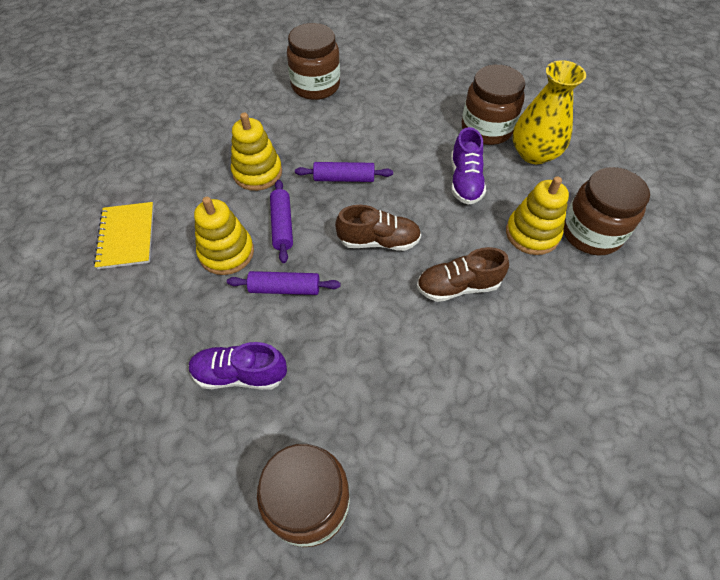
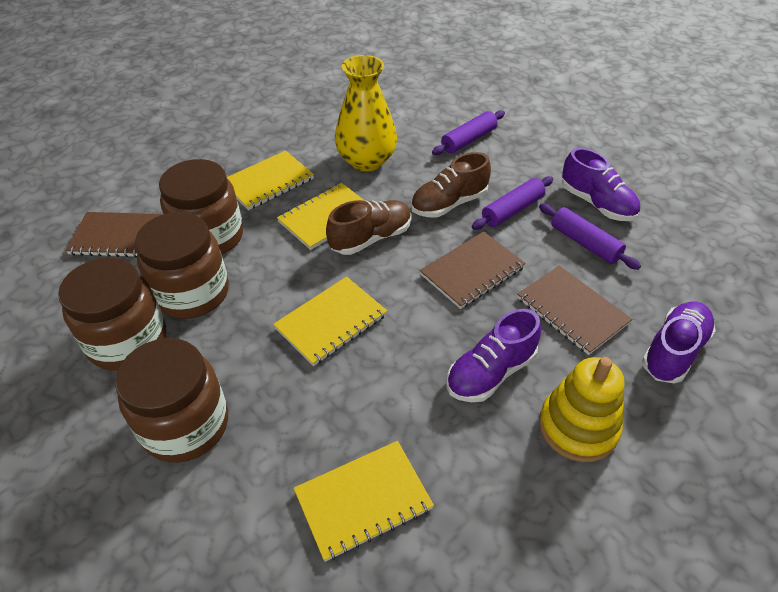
brown notebook: none = 0 -> [65,212,163,258] [420,231,526,309] [517,266,632,355] = 3
purple shoe: [189,342,287,390] [451,127,486,205] = 2 -> [447,309,541,402] [562,148,640,221] [642,302,716,383] = 3
yellow notebook: [94,202,154,269] = 1 -> [227,150,314,210] [273,276,387,366] [277,183,365,250] [294,441,434,562] = 4
yellow stacking toy: [194,197,254,275] [231,113,282,191] [506,176,569,255] = 3 -> [539,357,625,462] = 1

